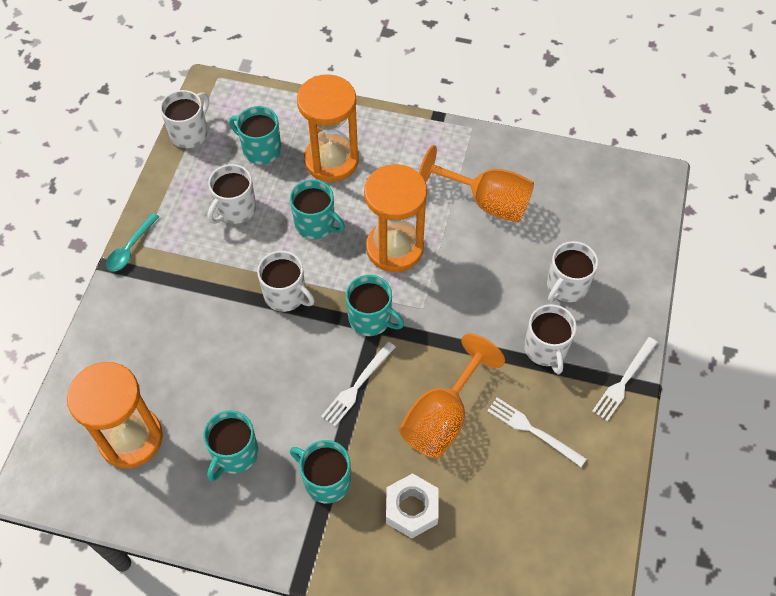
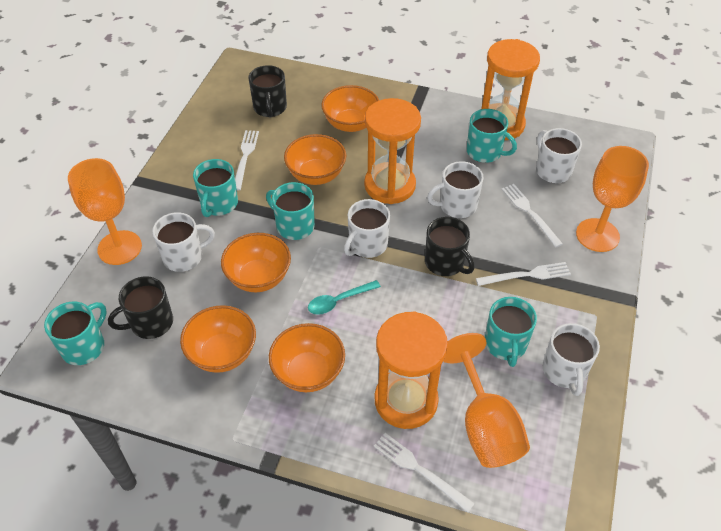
black mug: none = 0 -> [108,276,173,339] [248,65,287,118] [425,217,474,276] = 3
orange bowl: none = 0 -> [180,305,256,373] [221,233,291,292] [269,323,345,392] [284,134,346,185] [321,85,379,132] = 5
orange goblet: [399,333,505,459] [419,145,534,223] = 2 -> [68,158,142,265] [443,333,530,468] [576,146,649,252] = 3
white fork: [321,341,396,426] [487,398,587,467] [592,337,658,421] = 3 -> [235,130,259,190] [374,433,475,512] [476,262,571,286] [502,184,563,247] = 4
white nut: [386,473,439,539] = 1 -> none = 0

